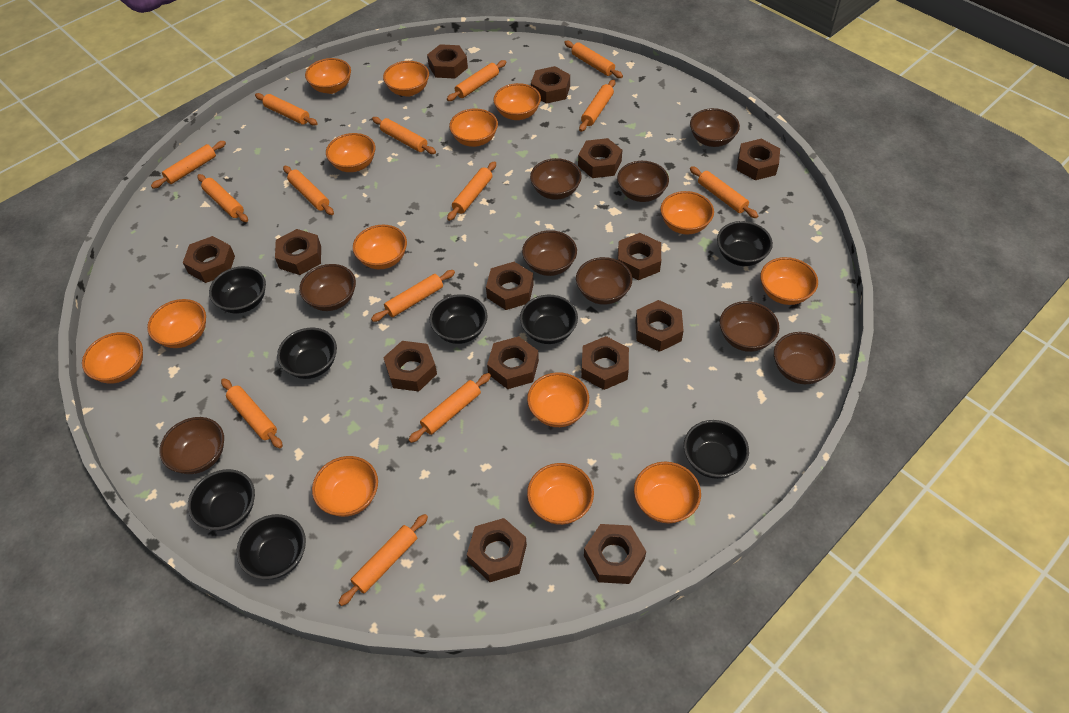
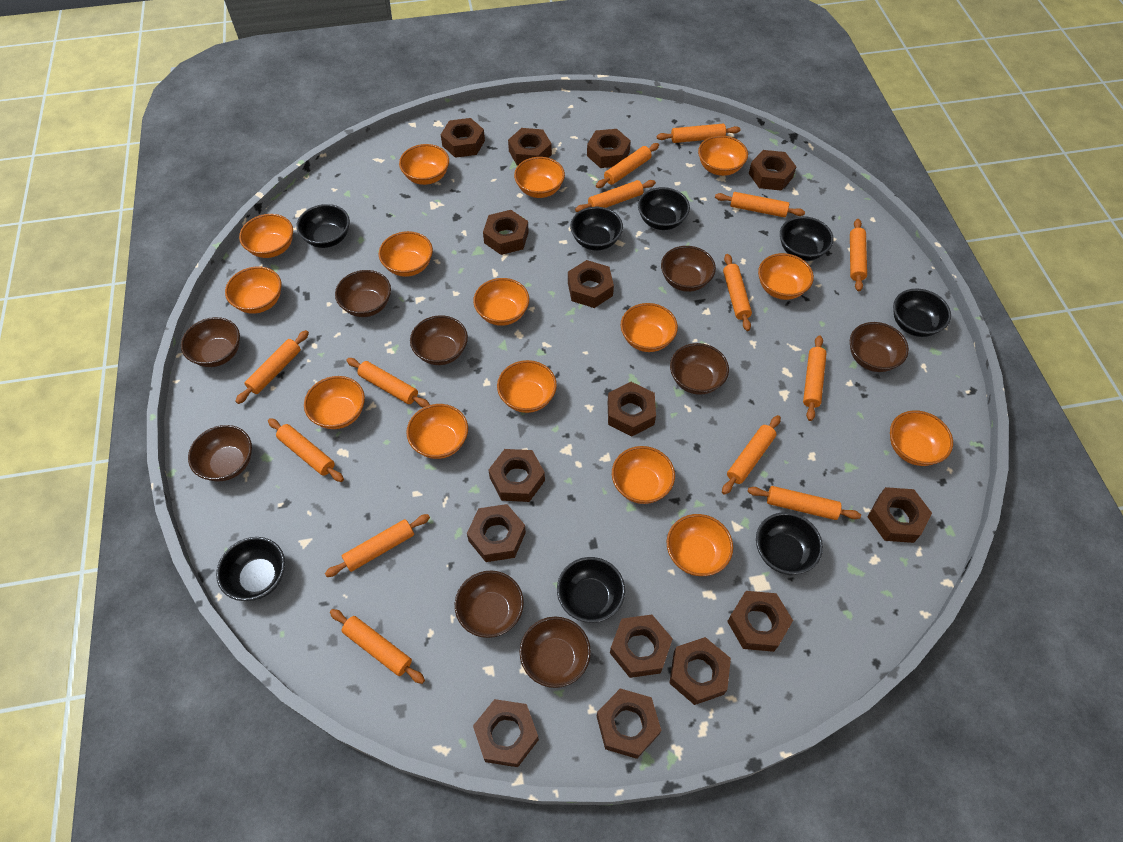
brown nut: [183,236,235,283] [275,229,321,275] [383,341,437,392] [427,44,468,79] [467,518,527,582] [486,262,534,310] [487,336,539,389] [531,66,570,104] [578,138,622,178] [581,336,629,390] [584,524,646,584] [618,233,661,280] [635,300,684,352] [737,139,780,180] = 14 -> [441,118,485,158] [467,504,526,562] [473,699,539,767] [483,210,529,255] [489,449,545,502] [508,128,552,165] [568,260,614,308] [587,129,631,168] [597,689,662,759] [608,382,656,436] [610,614,673,678] [669,637,731,705] [727,591,793,652] [749,150,796,191] [868,487,932,543] = 15
orange bowl: [82,332,143,383] [147,299,206,348] [305,58,351,94] [312,456,378,517] [326,133,375,172] [353,225,407,269] [383,61,429,97] [449,109,498,147] [493,83,541,120] [527,372,589,427] [527,463,594,525] [634,462,701,523] [661,191,714,234] [760,257,818,305] = 14 -> [225,266,281,314] [239,214,293,258] [304,376,365,429] [379,231,433,277] [399,144,449,185] [406,404,468,459] [473,278,529,326] [497,360,557,413] [514,157,565,198] [612,446,675,504] [620,303,678,352] [667,514,733,576] [698,135,748,176] [758,253,814,300] [890,410,953,466] = 15

